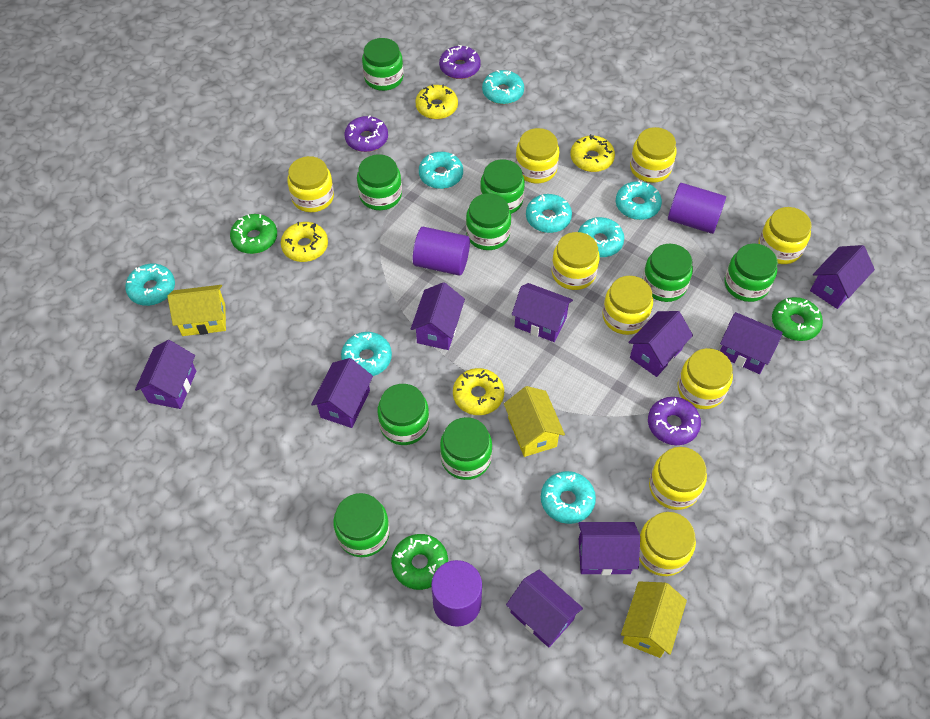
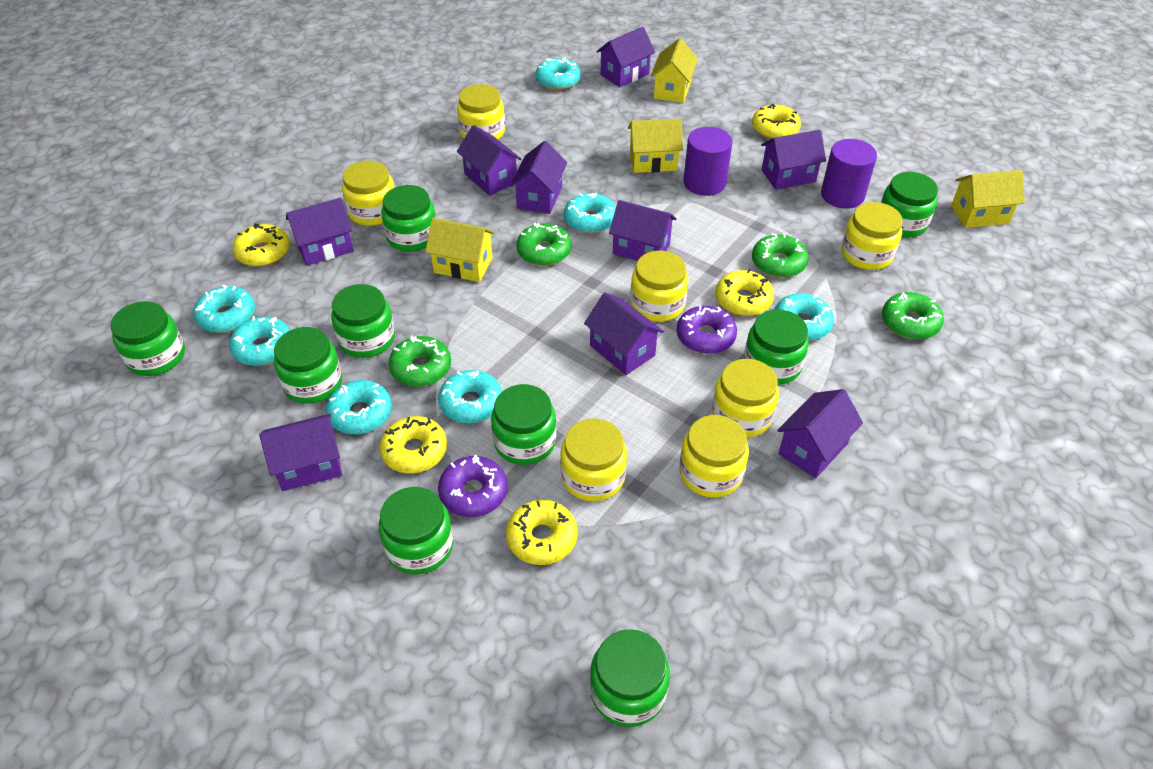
green donut: [230,214,277,254] [391,534,448,590] [772,297,823,341] = 3 -> [389,336,451,387] [516,223,572,266] [752,234,809,278] [882,292,944,339] = 4
purple cylinder: [413,227,470,276] [431,560,482,627] [668,183,726,234] = 3 -> [684,127,733,196] [821,139,877,209] = 2
purple donut: [344,115,388,152] [439,45,481,79] [648,397,701,445] = 3 -> [438,455,507,517] [677,306,737,354] = 2
turquoise donut: [125,264,175,306] [341,332,392,376] [419,152,463,189] [482,70,524,104] [526,194,572,233] [541,471,596,524] [578,217,624,257] [616,181,662,220] = 8 -> [193,285,255,333] [229,316,290,366] [326,380,392,434] [438,370,502,423] [535,58,581,90] [564,193,616,234] [775,293,834,341] = 7
yellow donut: [281,222,328,262] [415,84,458,119] [453,368,504,415] [571,134,615,172] = 4 -> [232,223,290,267] [379,416,447,474] [506,500,578,565] [715,269,774,316] [752,104,801,139] = 5
yellow house: [167,285,226,336] [504,386,565,457] [621,582,687,658] = 3 -> [425,218,495,282] [628,119,683,173] [651,38,698,103] [951,170,1025,228] = 4
yellow jar: [287,156,334,212] [515,128,559,183] [551,232,600,290] [602,276,653,335] [630,127,677,183] [639,512,696,576] [649,447,707,510] [678,348,733,409] [758,207,812,264] = 9 -> [342,161,395,226] [457,84,505,139] [560,419,627,502] [630,251,688,322] [679,415,749,498] [712,359,779,437] [841,202,903,270] = 7

